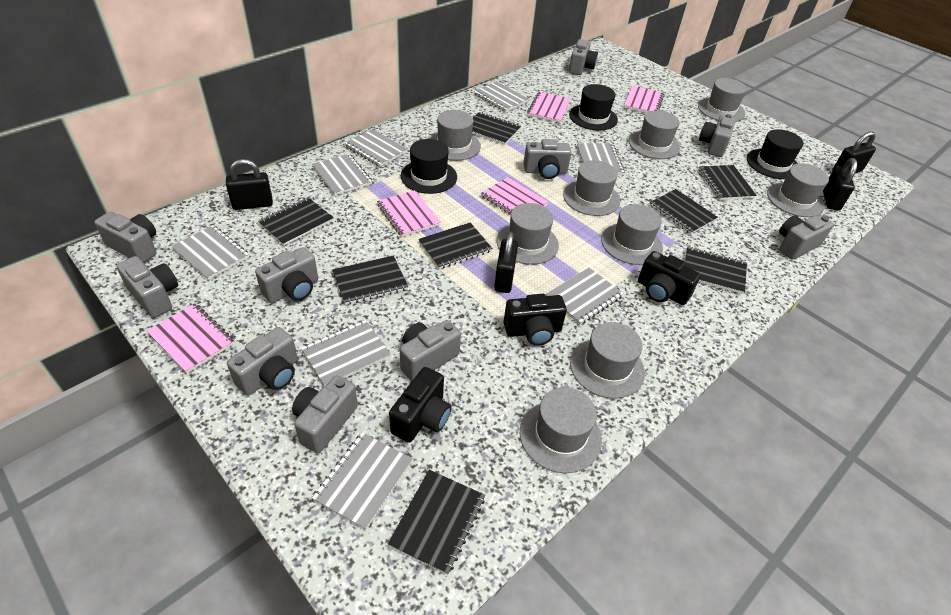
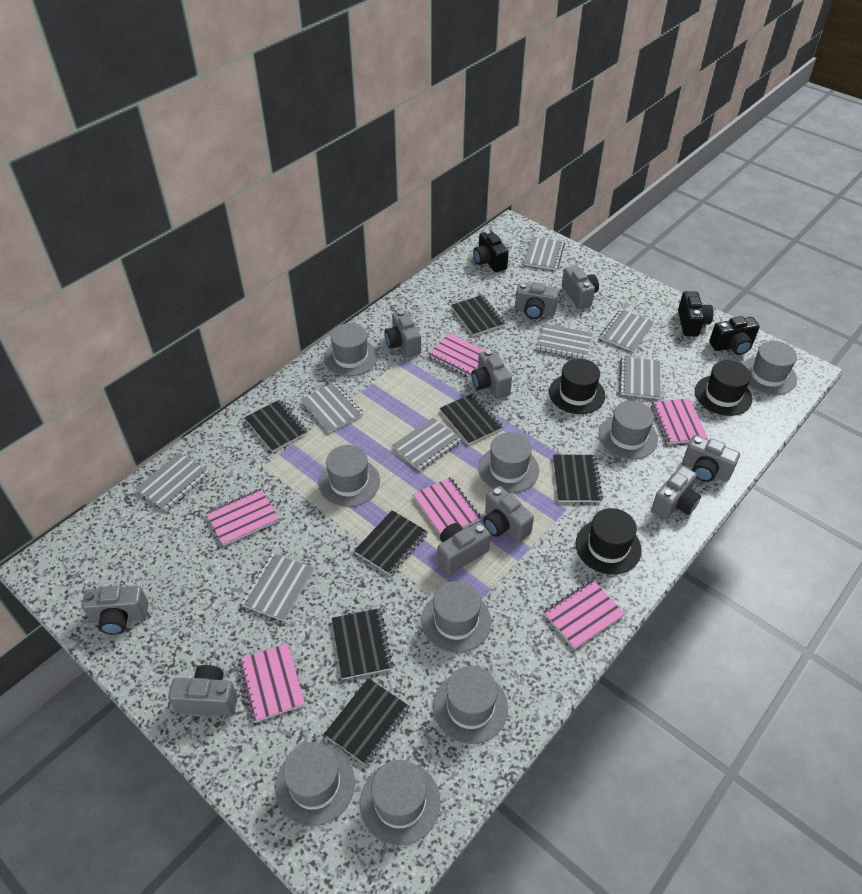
black notebook: [258,197,334,246] [332,256,408,305] [388,470,485,575] [418,222,493,269] [472,112,521,145] [649,189,718,234] [685,247,747,294] [699,165,757,200] = 8 -> [244,400,308,452] [324,678,410,766] [332,608,393,679] [354,510,428,575] [440,393,503,445] [451,295,505,336] [553,455,603,502] = 7
black padlock: [226,159,273,210] [494,231,518,293] [823,158,857,211] [832,132,876,173] = 4 -> none = 0
pink notebook: [146,303,235,373] [377,190,441,237] [481,177,549,215] [527,92,571,123] [624,85,664,113] = 5 -> [206,488,279,546] [238,643,305,723] [413,477,481,535] [428,333,485,376] [543,579,625,649] [651,398,708,444] = 6

